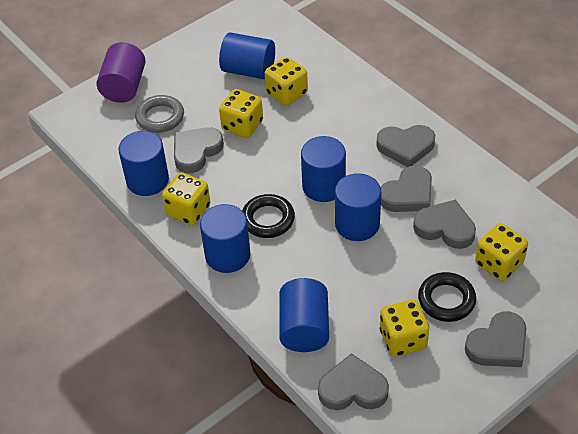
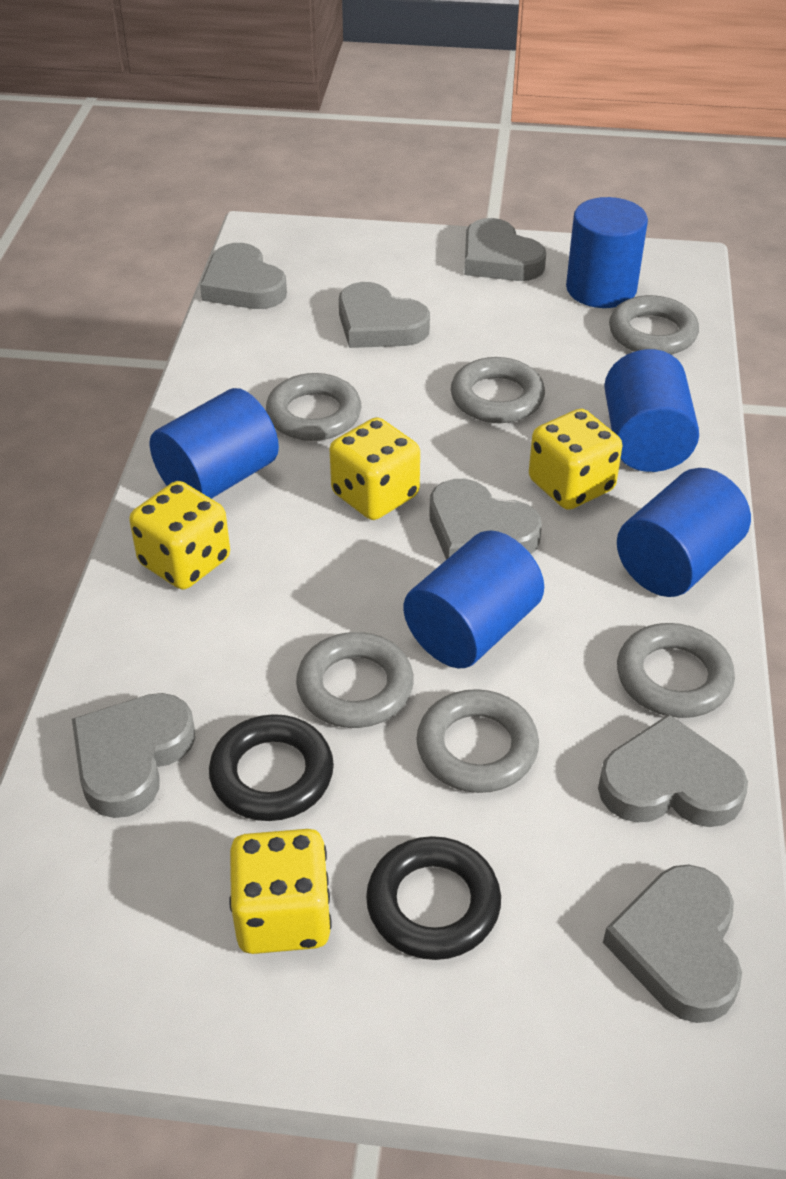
blue cylinder: [119,131,169,196] [200,204,251,273] [219,32,275,79] [279,278,329,352] [301,136,346,202] [335,173,381,241] = 6 -> [150,388,279,499] [403,530,544,668] [566,197,648,308] [604,349,699,472] [617,468,751,597] = 5
grey heart: [174,127,224,173] [318,353,389,410] [376,125,435,167] [381,166,432,212] [413,200,476,249] [465,311,526,367] = 6 -> [72,693,195,818] [200,243,287,309] [339,282,430,348] [430,479,542,560] [464,218,546,281] [598,714,748,827] [603,864,742,1023] = 7
grey ring: [135,95,184,133] = 1 -> [266,373,361,441] [296,632,414,728] [416,689,539,793] [451,357,545,423] [609,295,699,355] [617,623,735,718] = 6
purple cylinder: [96,42,146,103] = 1 -> none = 0
yellow dice: [162,172,210,225] [219,89,263,138] [265,57,308,106] [380,300,429,357] [475,223,528,281] = 5 -> [129,481,230,590] [229,829,332,954] [330,417,420,520] [529,409,622,510] = 4

